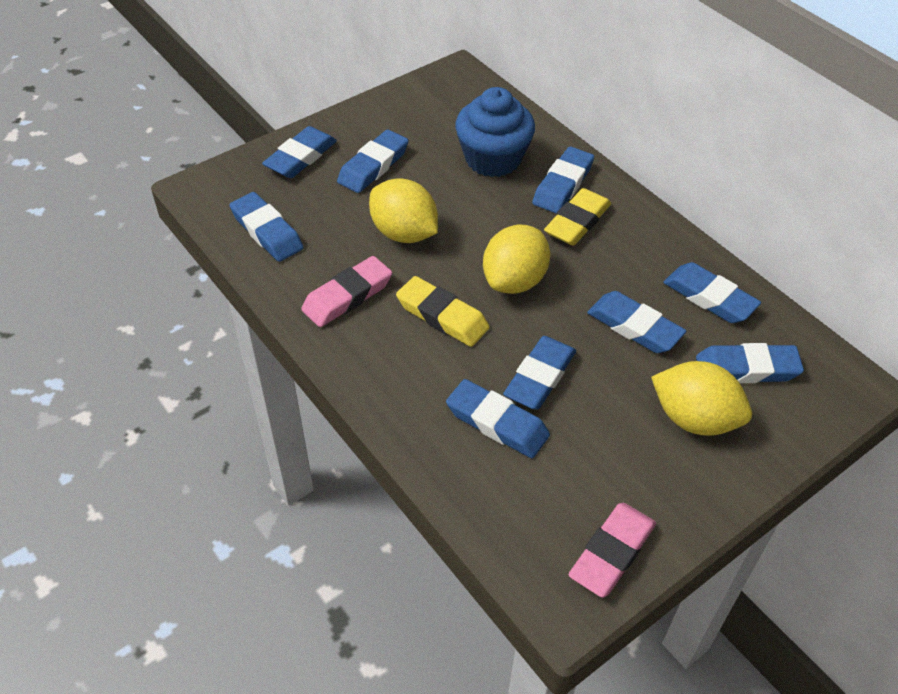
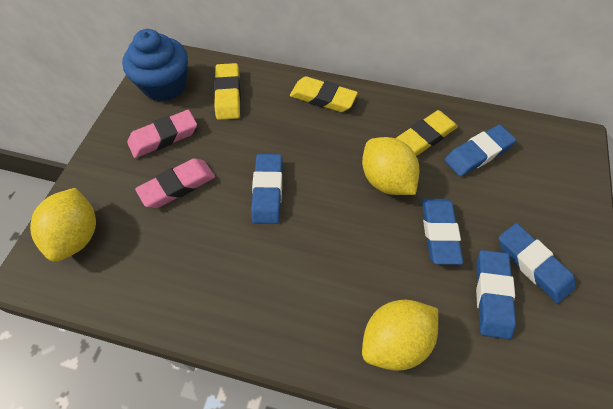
blue eraser: [229,192,304,262] [262,126,337,178] [337,129,409,193] [446,379,550,458] [503,336,576,410] [532,147,594,214] [587,291,686,353] [663,262,761,323] [696,343,804,383] = 9 -> [251,154,283,224] [422,199,463,265] [445,125,516,177] [476,250,516,339] [499,223,576,304] = 5
yellow eraser: [396,276,490,347] [544,188,611,246] = 2 -> [214,63,241,120] [290,76,358,112] [396,110,458,156] = 3

